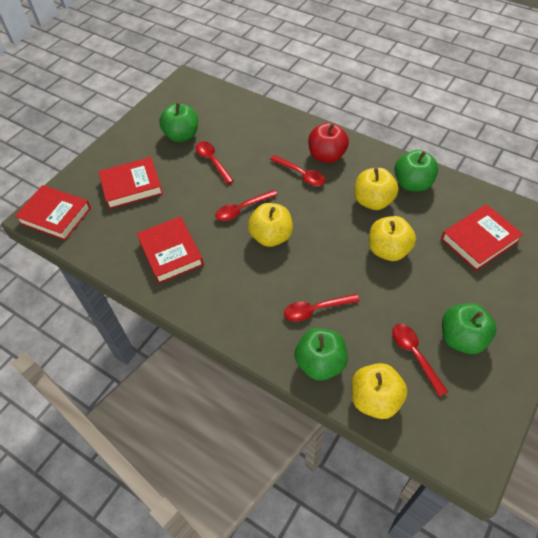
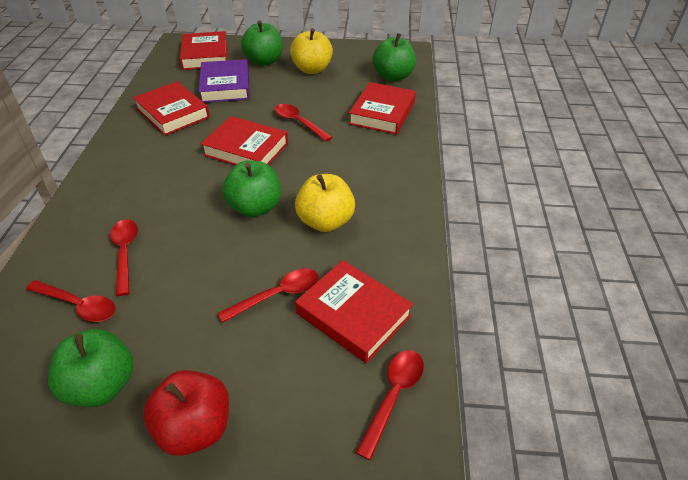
purple book: none = 0 -> [199,59,250,103] = 1
red book: [15,185,91,241] [99,157,163,209] [136,216,204,284] [441,204,523,271] = 4 -> [133,81,210,136] [179,31,227,70] [201,116,288,165] [295,260,413,363] [349,82,416,135] = 5
yellow apple: [248,203,293,247] [352,363,408,419] [354,168,399,210] [369,216,416,261] = 4 -> [290,28,333,74] [295,174,355,232] = 2

